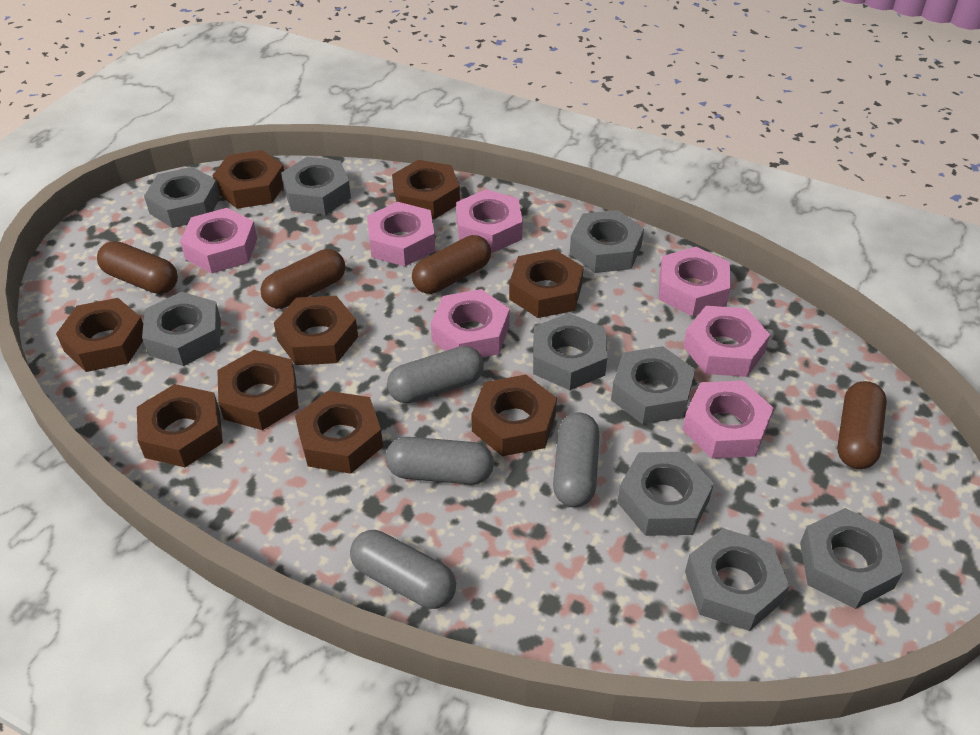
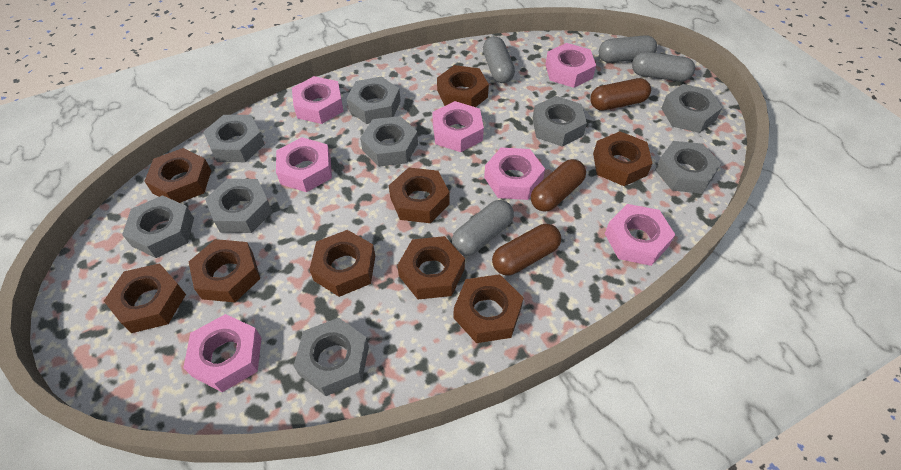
brown capsule: [97,241,178,294] [260,249,345,309] [412,235,491,294] [837,381,887,469] = 4 -> [492,224,561,275] [531,159,586,212] [590,78,651,111] = 3

